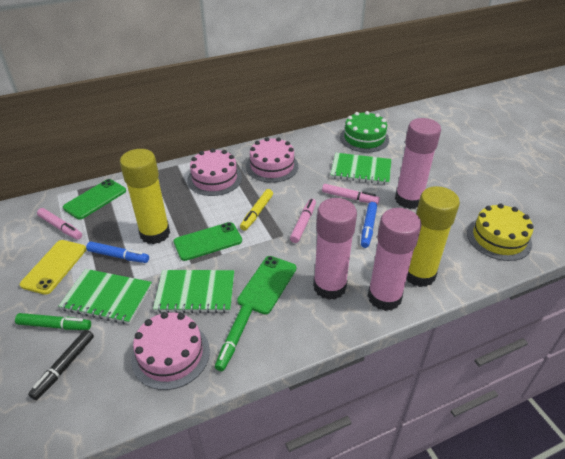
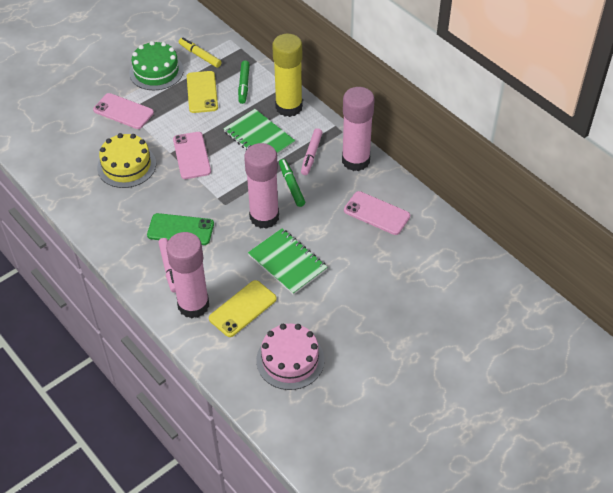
black marker: [28,330,94,400] = 1 -> none = 0
blue marker: [86,242,149,263] [361,202,377,248] = 2 -> none = 0
green notebook: [58,269,152,324] [153,270,234,313] [330,153,391,185] = 3 -> [223,109,295,155] [248,228,328,295] = 2
green phone: [63,179,126,220] [174,222,242,261] [237,256,296,314] = 3 -> [147,213,214,245] = 1
pink cake: [131,312,210,390] [187,148,242,196] [246,137,299,183] = 3 -> [256,324,324,390] = 1
pink marker: [37,208,82,240] [290,199,316,243] [322,184,380,204] = 3 -> [158,238,176,292] [301,128,323,175] = 2
pink phone: none = 0 -> [93,93,154,129] [173,132,211,179] [344,191,410,235] = 3
yellow glue stick: [120,149,170,244] [407,186,460,287] = 2 -> [272,34,303,117] = 1
yellow phone: [20,240,87,295] = 1 -> [187,71,218,113] [209,280,277,337] = 2

